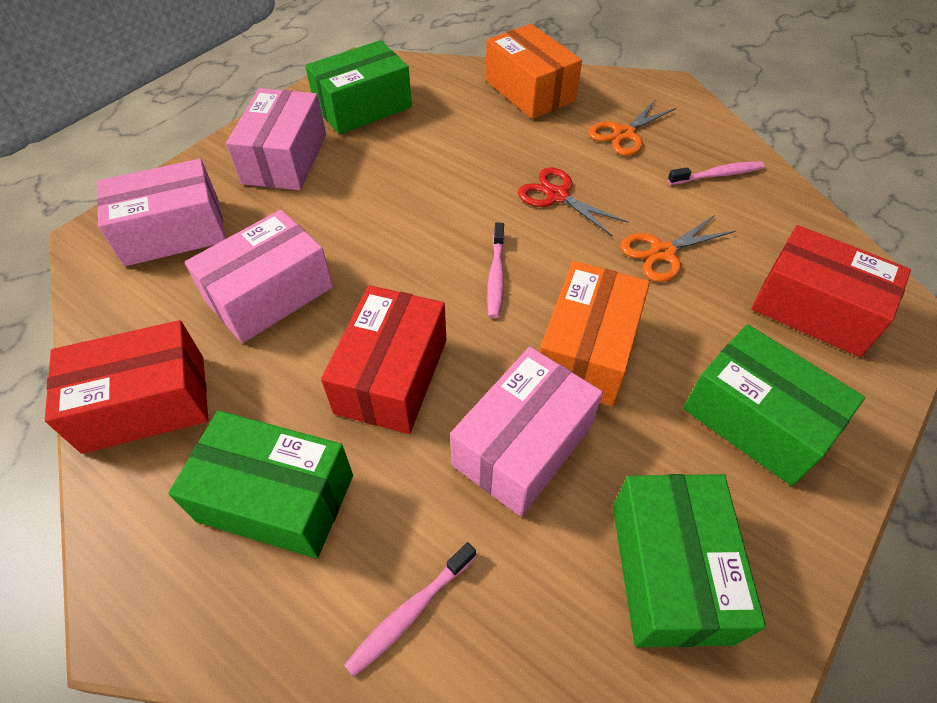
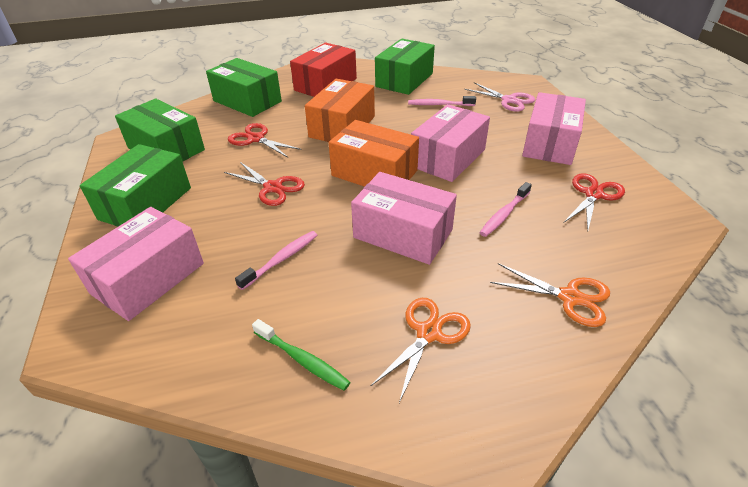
green toothbrush: none = 0 -> [252,319,350,391] = 1
pink scissors: none = 0 -> [464,82,535,112] = 1
red box: [45,320,209,454] [321,285,446,434] [751,225,911,357] = 3 -> [290,43,357,97] = 1
red scissors: [518,167,629,237] = 1 -> [224,162,305,206] [228,123,302,158] [563,173,625,231] = 3

